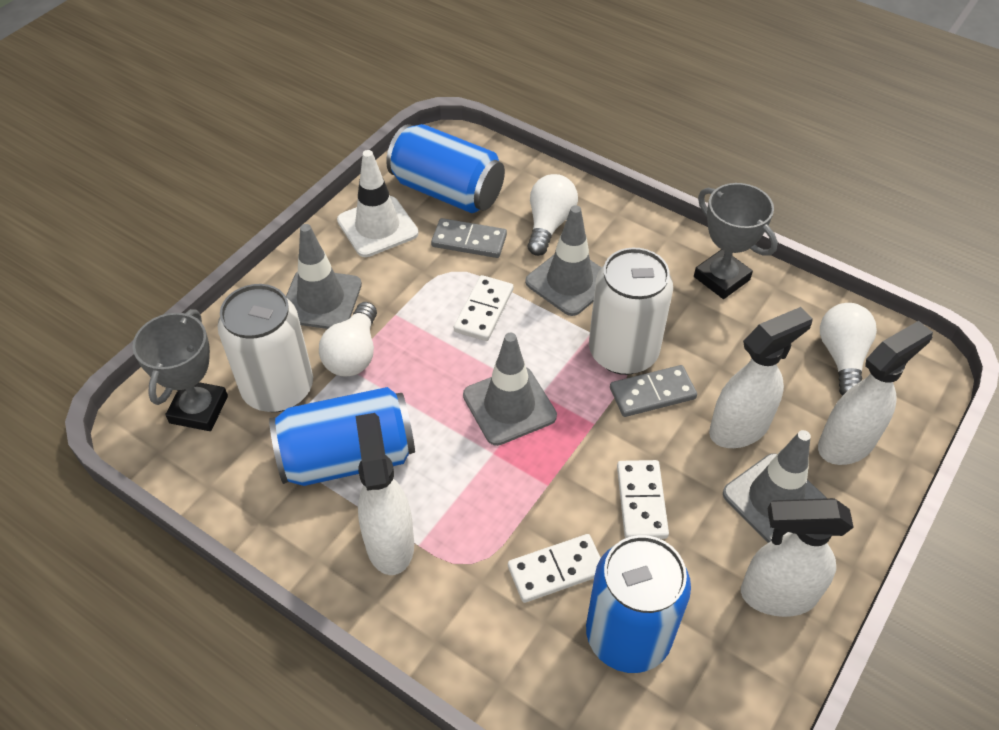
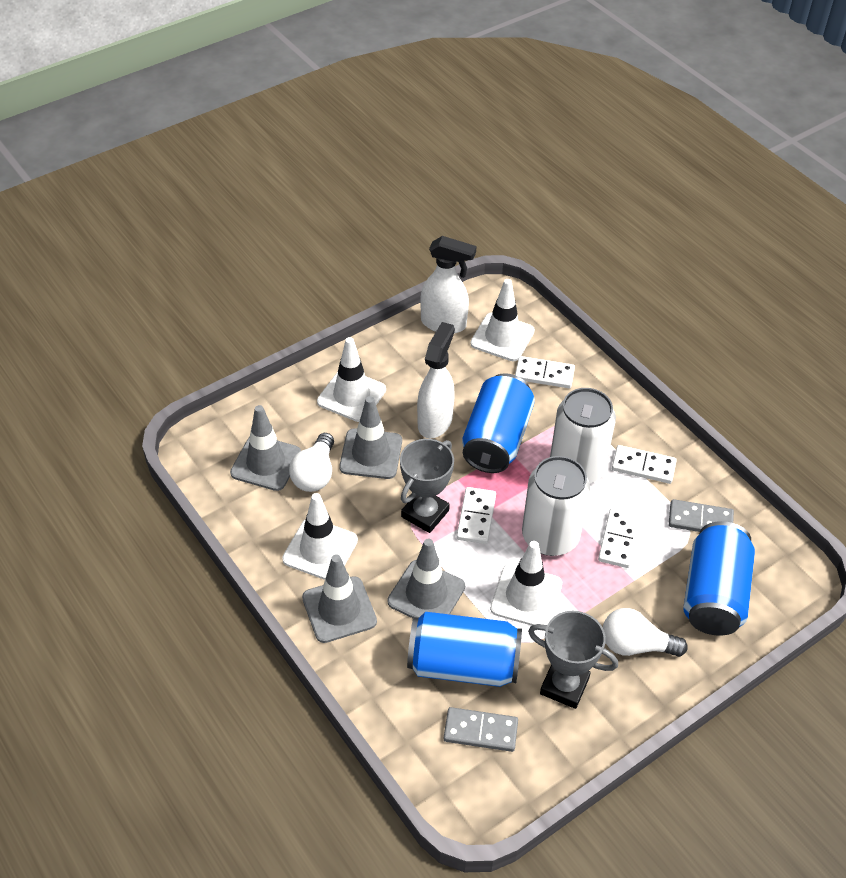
white domino: [454,275,514,341] [508,534,601,603] [617,460,669,539] = 3 -> [457,487,496,544] [515,356,575,388] [598,509,640,568] [612,445,677,484] = 4
white light bulb: [319,302,377,377] [528,174,578,256] [820,303,877,396] = 3 -> [289,433,334,492] [603,608,688,657] = 2
white spray bottle: [356,413,414,575] [709,307,813,448] [741,498,854,617] [818,321,933,465] = 4 -> [417,322,455,438] [420,236,477,333] = 2
white traffic cone: [337,150,419,257] = 1 -> [282,493,358,580] [317,337,386,422] [470,279,535,361] [490,541,562,626] = 4

